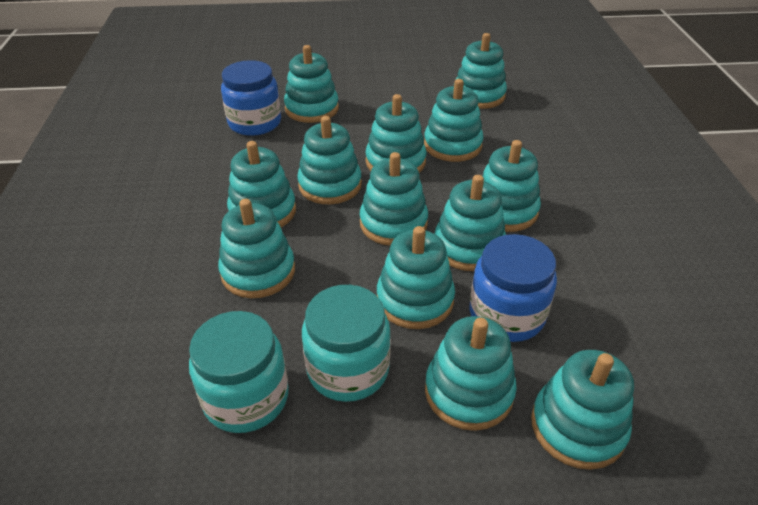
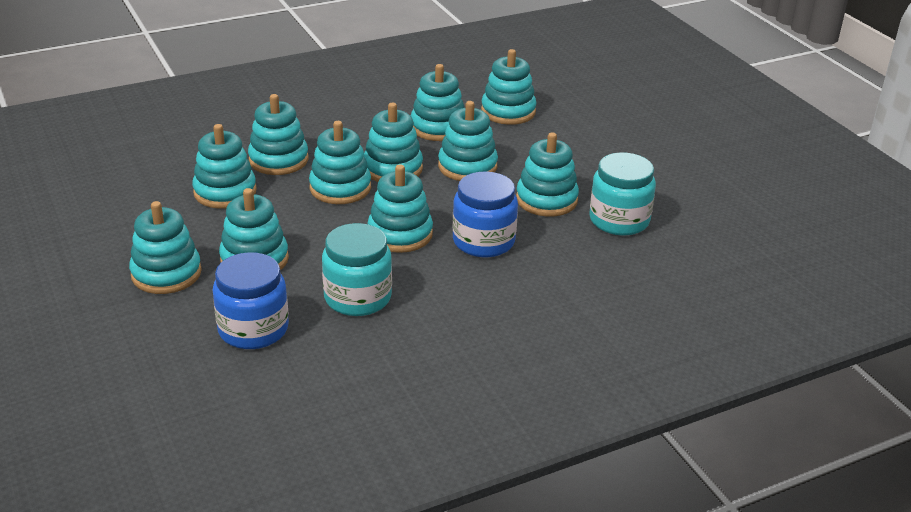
turquoise stacking toy: [218,199,295,298] [227,141,296,228] [284,45,339,123] [297,116,362,204] [360,152,428,246] [365,94,426,173] [377,226,455,329] [424,79,483,162] [425,316,517,431] [435,175,506,271] [456,33,507,109] [483,140,541,232] [531,350,634,470] = 13 -> [129,201,202,294] [192,124,257,208] [219,188,289,270] [248,94,308,175] [309,121,371,204] [364,102,423,182] [367,164,433,253] [411,64,464,141] [438,101,498,181] [481,49,536,125] [516,132,579,217] = 11

